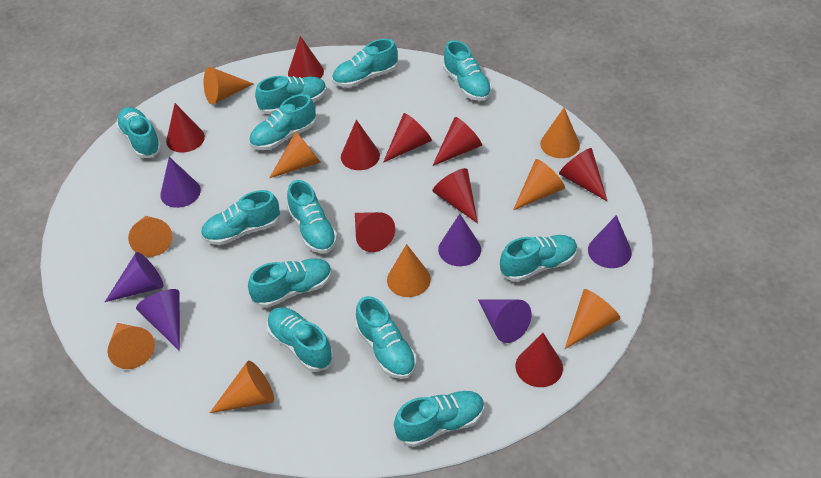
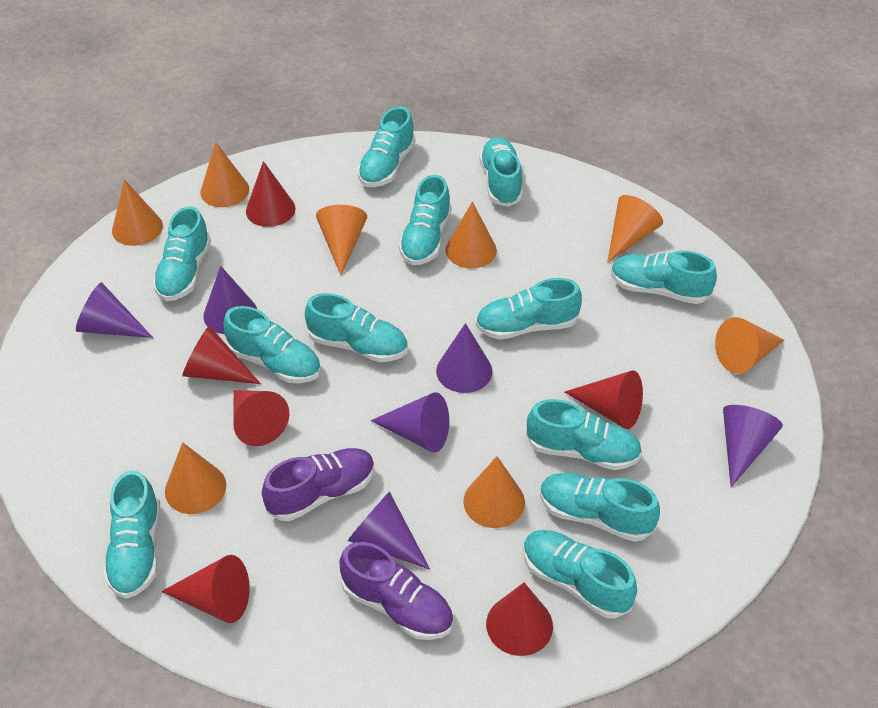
orange cone: [108,323,155,369] [128,216,173,257] [204,67,254,104] [210,361,274,413] [269,132,321,178] [387,244,431,297] [513,159,565,210] [540,108,580,158] [565,289,621,349] = 9 -> [112,179,163,246] [165,442,226,514] [200,142,249,207] [316,205,367,275] [446,202,497,268] [463,456,525,528] [607,195,663,262] [715,317,785,374] = 8
purple shoe: none = 0 -> [262,448,375,521] [339,542,453,640] = 2
red cone: [166,103,205,153] [288,36,324,78] [341,120,380,170] [355,212,395,252] [383,113,432,163] [432,117,482,166] [433,168,478,224] [516,333,563,387] [559,148,608,202] = 9 -> [161,555,250,623] [182,326,261,384] [233,390,289,446] [246,161,296,227] [486,583,553,656] [565,370,643,429] = 6

